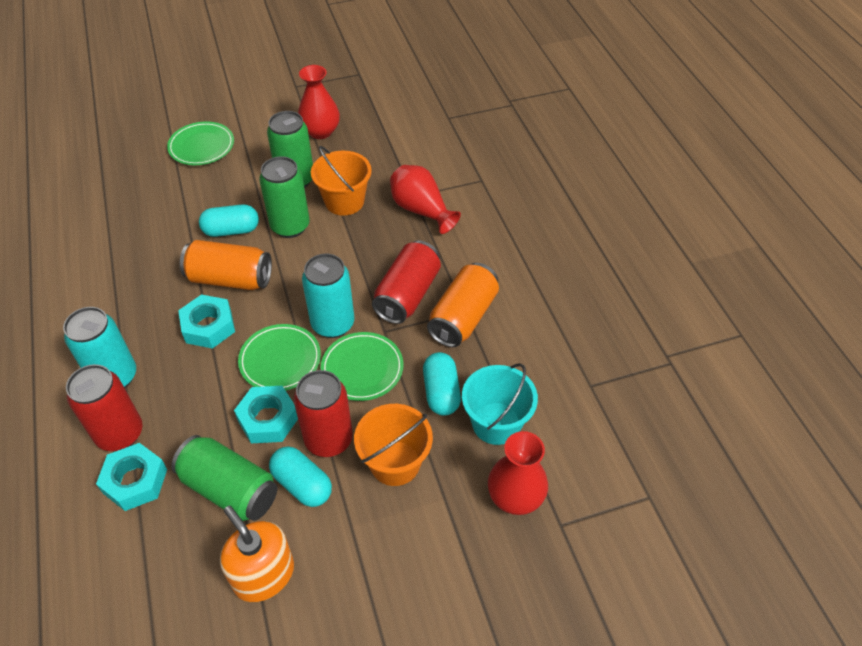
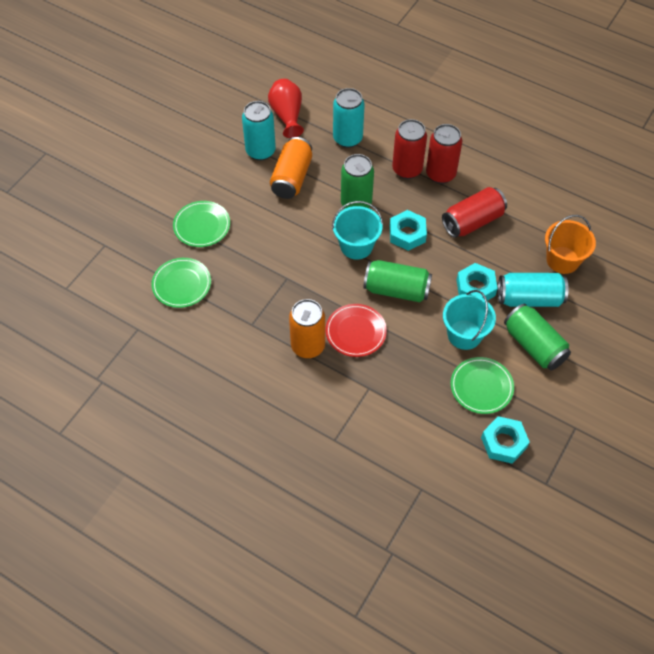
orange bucket: [311,146,372,215] [354,404,433,486] = 2 -> [545,215,596,274] = 1
orange soap dispenser: [220,506,294,602] = 1 -> none = 0
red plate: none = 0 -> [325,304,387,357] = 1
red vase: [298,65,340,139] [390,165,461,234] [488,431,548,515] = 3 -> [268,79,304,138] = 1
turquoise bucket: [462,363,538,445] = 1 -> [332,201,383,260] [443,290,496,350] = 2
turquoise can: [63,307,136,388] [302,254,355,338] = 2 -> [242,101,276,161] [333,88,364,148] [498,273,569,307] = 3
turquoise capsule: [199,205,259,237] [269,446,332,507] [423,352,461,416] = 3 -> none = 0

